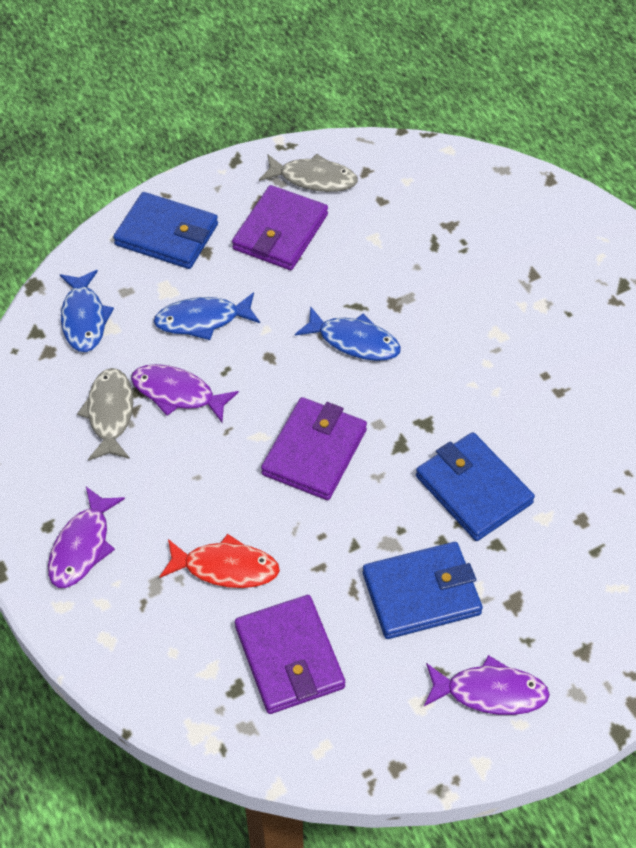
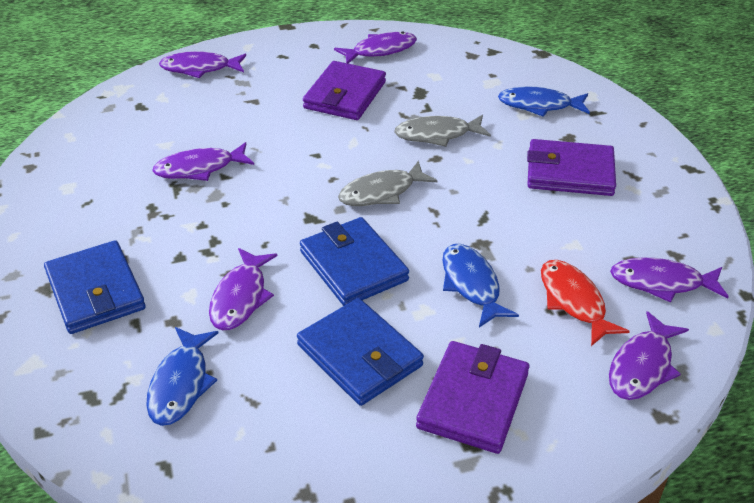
purple fish: [48,487,125,588] [131,364,239,422] [424,655,550,715] = 3 -> [152,142,254,181] [159,51,246,78] [209,248,277,330] [334,32,417,63] [609,311,689,400] [610,257,729,303] = 6

